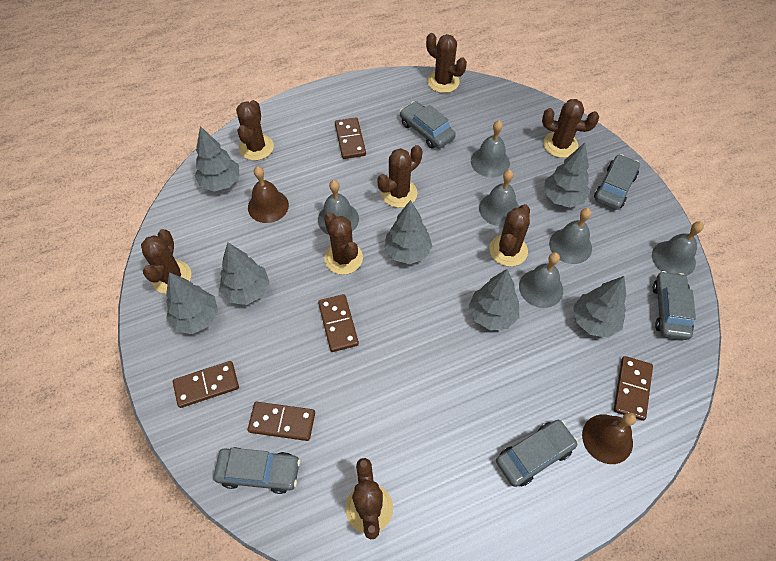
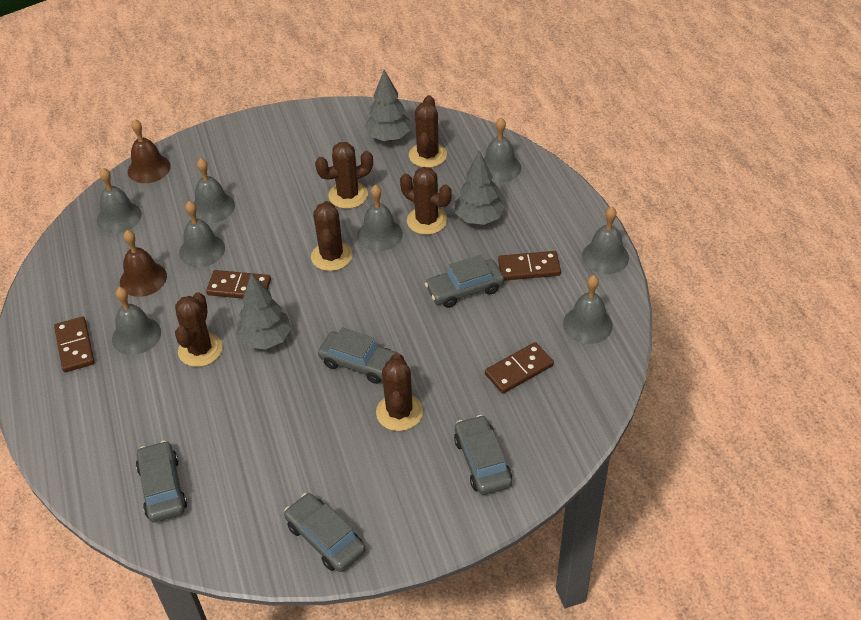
brown cactus: [141,229,191,294] [236,100,274,161] [324,213,363,275] [345,458,393,540] [377,145,423,208] [426,33,467,93] [490,204,530,266] [542,99,599,158] = 8 -> [175,292,223,367] [311,201,353,271] [315,142,373,209] [376,353,423,431] [400,167,452,235] [409,95,447,168] = 6
brown domino: [173,361,239,408] [248,402,315,441] [318,294,359,352] [335,117,366,159] [614,356,653,421] = 5 -> [54,317,95,372] [206,270,271,299] [485,342,554,394] [498,251,561,281] = 4
grey bell: [318,180,359,235] [471,121,510,177] [479,170,519,226] [519,252,563,308] [549,208,592,264] [652,221,704,276] = 6 -> [97,168,142,233] [112,287,161,355] [179,201,225,267] [194,158,235,223] [357,185,403,251] [484,118,521,183] [563,275,613,344] [582,207,629,274] = 8
grey tree: [166,272,218,334] [195,126,240,192] [219,243,270,305] [384,200,432,264] [469,269,519,330] [544,143,590,208] [573,276,626,338] = 7 -> [236,273,291,350] [365,70,411,141] [455,150,505,225] = 3

